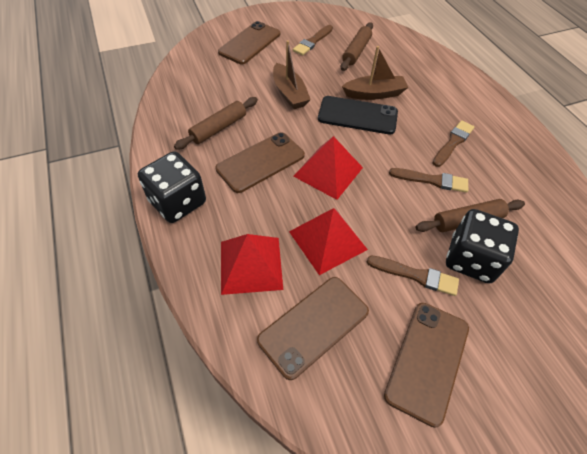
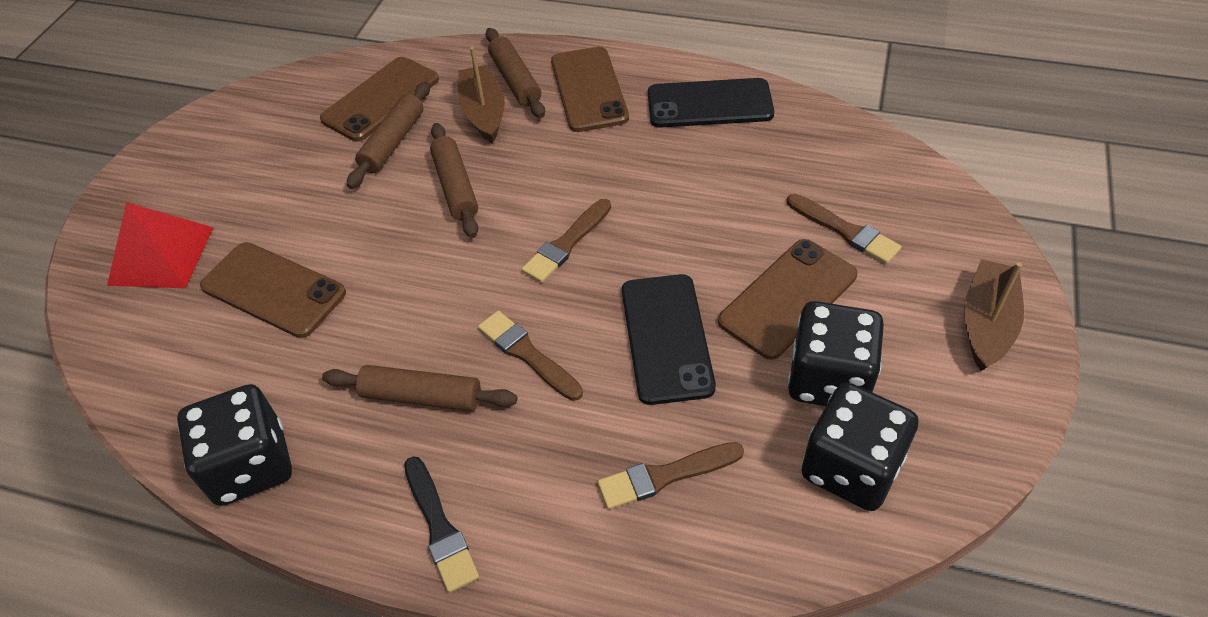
black brush: none = 0 -> [404,456,479,593] = 1
black dice: [138,151,206,223] [446,209,519,283] = 2 -> [177,384,292,506] [788,301,884,406] [801,383,918,511] = 3
black phone: [318,96,398,135] = 1 -> [622,274,716,405] [648,78,774,128] = 2
brown rolling pin: [174,97,258,150] [341,22,373,71] [415,199,525,232] = 3 -> [322,365,517,411] [347,82,430,189] [430,123,478,238] [486,28,545,118] = 4
red pyramid: [221,234,283,295] [289,208,368,275] [293,136,363,200] = 3 -> [107,202,214,288] = 1

